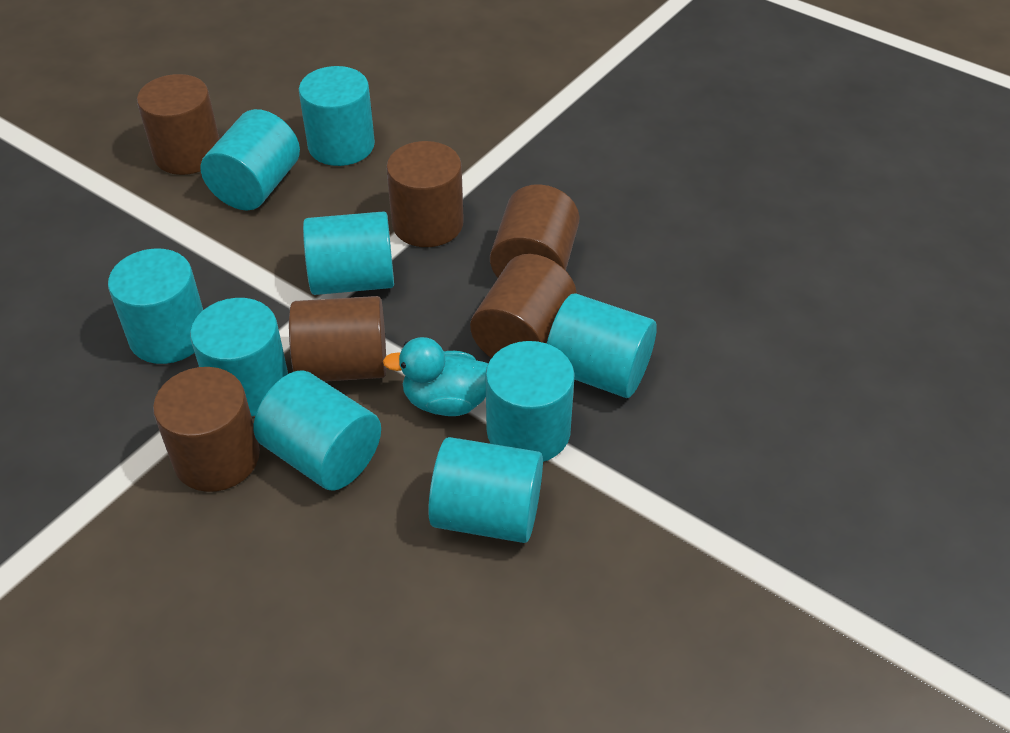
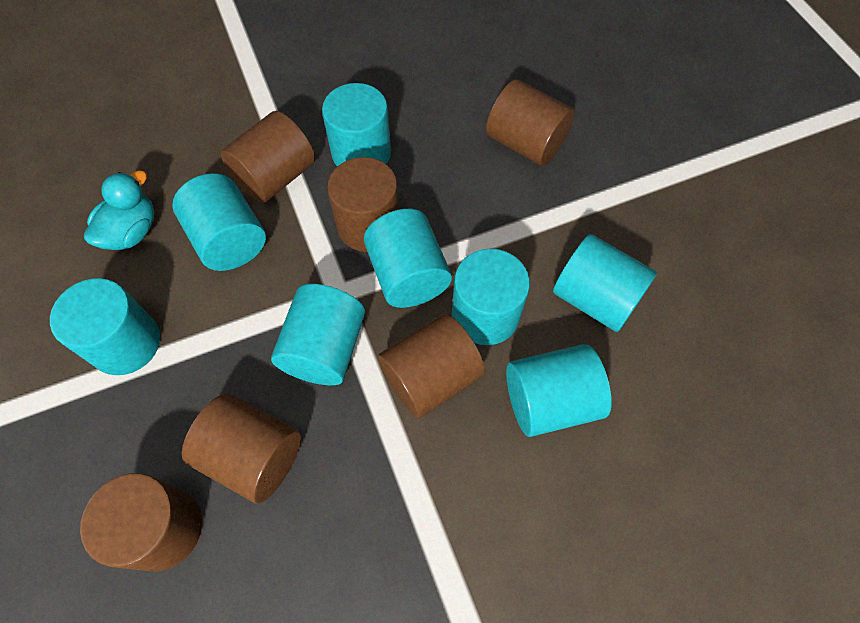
turquoise cylinder: [108,248,203,364] [190,298,288,416] [201,109,300,211] [254,370,381,491] [299,66,375,166] [303,211,394,295] [428,437,543,543] [485,341,574,462] [547,293,657,398] = 9 -> [50,278,160,375] [172,173,266,271] [271,284,365,385] [322,83,391,167] [364,209,452,308] [452,249,530,345] [506,344,612,437] [553,234,657,332] = 8

